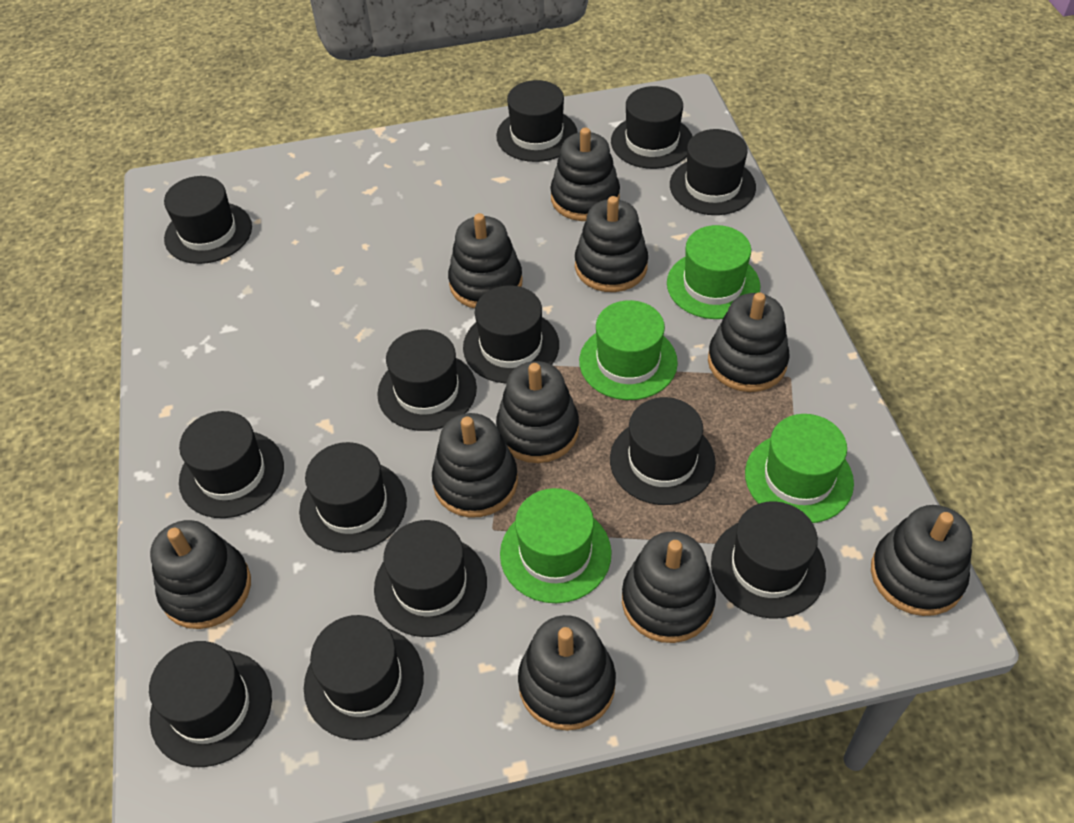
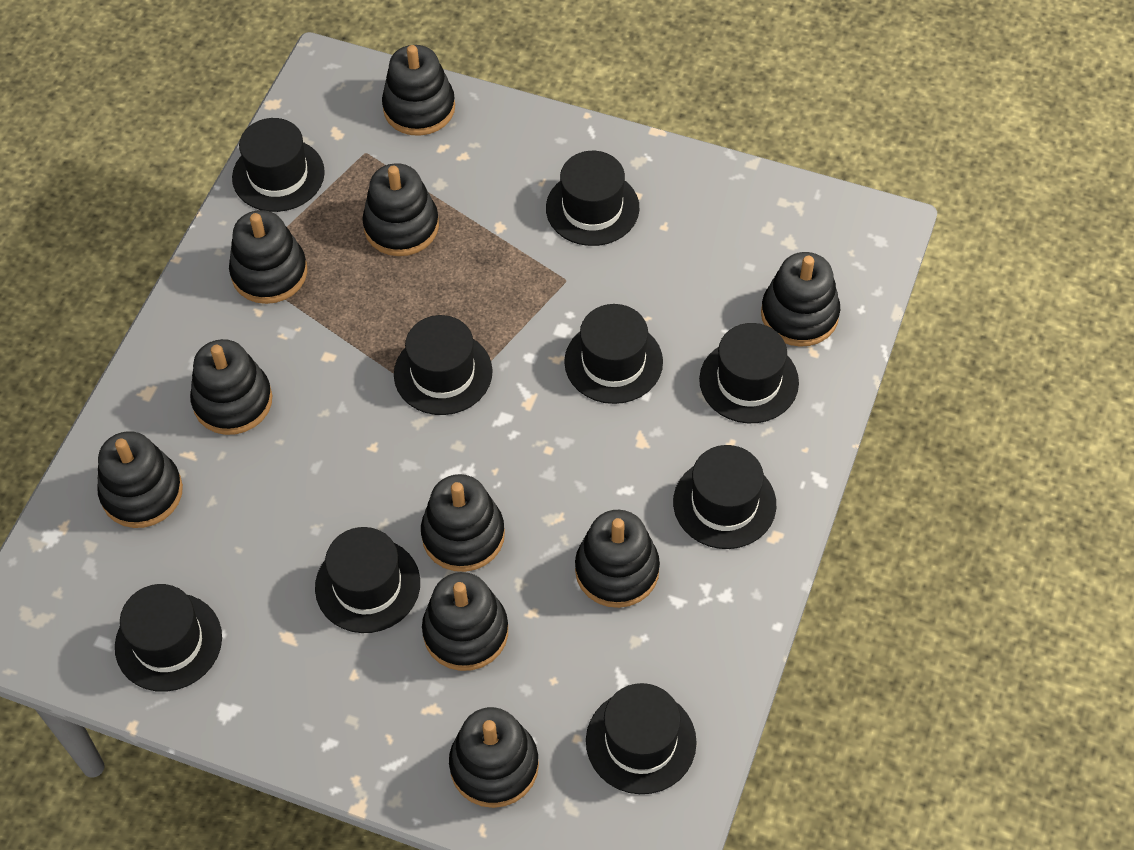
black hat: [149,641,272,767] [164,176,252,264] [179,411,284,518] [299,442,407,553] [304,615,424,740] [374,520,487,637] [377,330,477,431] [463,285,559,383] [496,80,578,162] [610,397,716,505] [611,86,693,169] [670,129,756,215] [711,501,826,619] = 13 -> [115,584,222,692] [232,118,325,212] [315,527,420,633] [394,315,493,415] [546,151,639,246] [564,304,663,404] [586,683,697,794] [673,445,776,549] [699,323,799,423] = 9
green hat: [500,488,612,603] [579,300,678,400] [667,225,761,319] [745,414,854,523] = 4 -> none = 0

